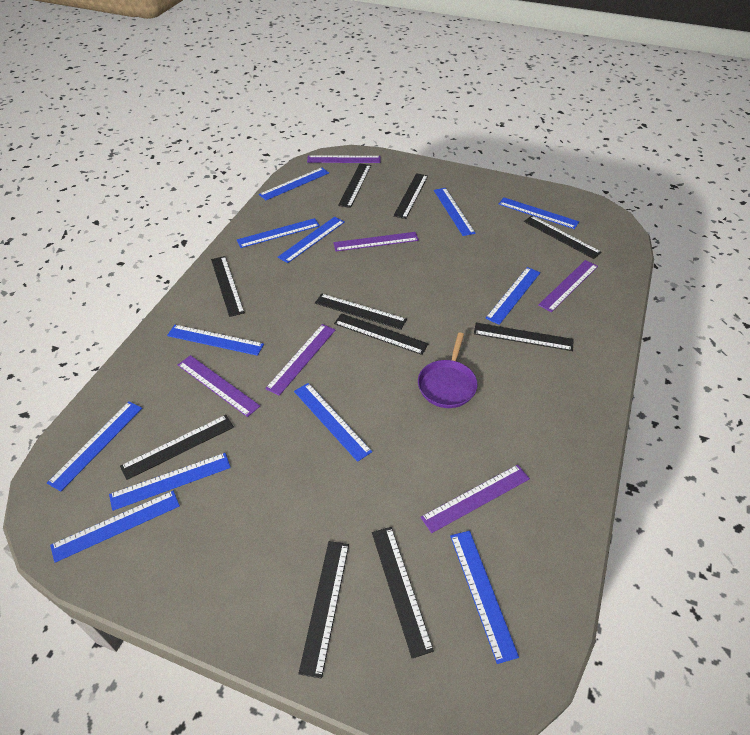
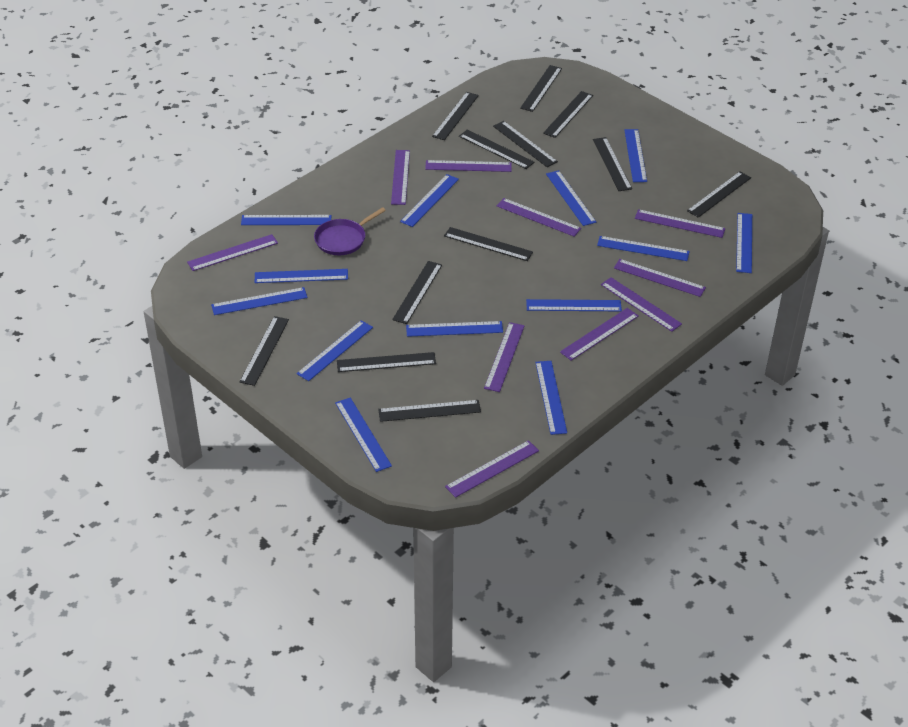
black ruler: [120,415,234,480] [211,256,245,317] [298,541,349,679] [315,294,407,330] [334,313,428,355] [338,164,371,208] [372,527,434,658] [393,173,428,219] [474,323,574,351] [524,216,602,259] = 10 -> [240,316,289,386] [337,352,436,372] [378,400,481,422] [392,261,442,324] [432,92,479,140] [444,227,533,261] [459,130,535,169] [493,121,558,167] [520,65,562,112] [543,91,593,138] [593,137,632,191] [687,171,751,218] = 12
blue ruler: [47,401,142,491] [50,491,180,563] [109,453,231,511] [167,325,264,356] [237,218,320,248] [259,168,329,200] [278,217,345,263] [294,383,372,462] [434,188,476,236] [450,531,519,664] [485,267,540,325] [499,197,579,229] = 12 -> [211,287,308,315] [241,215,331,225] [255,269,348,283] [297,320,373,381] [335,397,392,472] [400,174,459,227] [406,321,503,337] [526,299,622,311] [535,361,567,435] [546,170,596,226] [597,236,690,261] [624,129,647,182] [736,213,752,273] = 13
purple ruler: [178,355,260,417] [265,324,335,396] [307,155,381,163] [333,232,419,251] [421,465,530,533] [538,260,598,312] = 6 -> [187,234,278,271] [391,150,410,205] [425,160,512,172] [445,440,539,498] [484,322,525,392] [497,198,581,237] [560,308,639,361] [601,277,682,332] [614,259,706,297] [635,209,725,238] = 10

